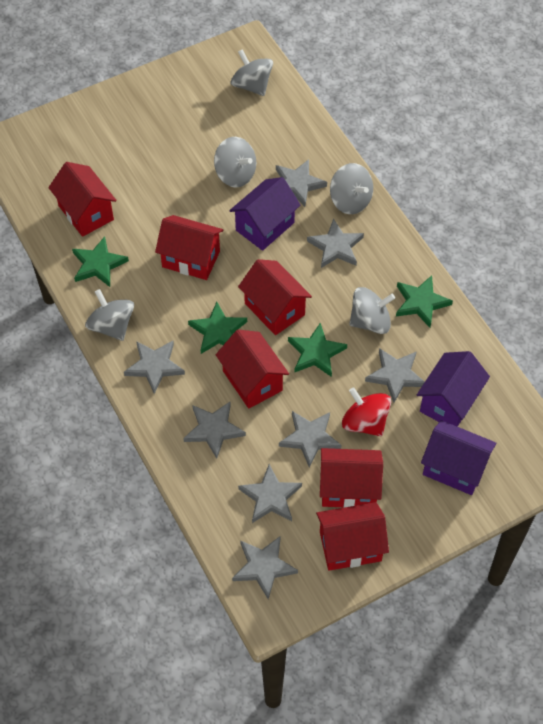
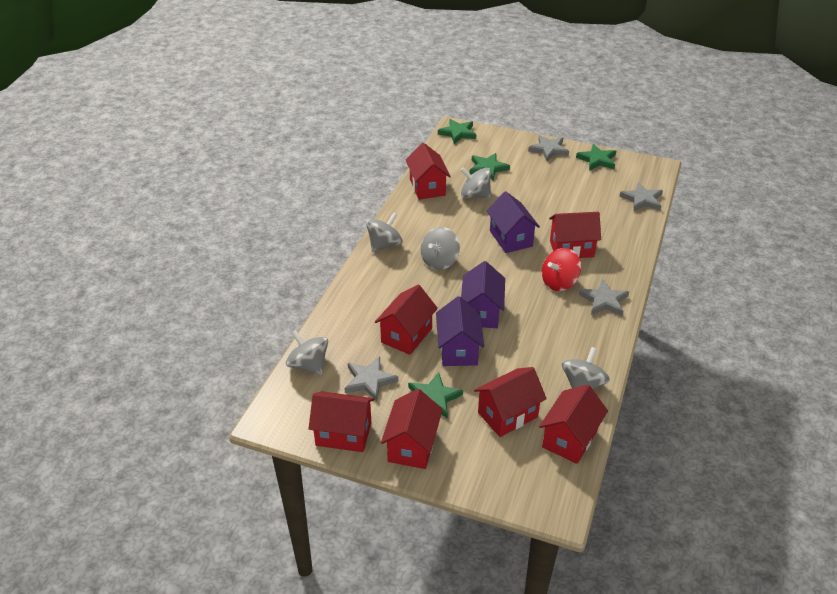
grey star: [124,341,185,394] [183,402,246,459] [232,536,298,599] [238,464,302,523] [276,159,327,207] [279,411,341,468] [307,219,364,268] [365,348,425,403] = 8 -> [345,356,398,402] [528,135,569,161] [579,279,629,316] [619,182,663,211] = 4
red house: [48,162,117,237] [155,215,223,280] [216,330,289,409] [238,259,312,335] [316,502,389,571] [320,448,383,508] = 6 -> [309,391,374,452] [375,285,438,355] [381,389,443,469] [406,143,451,200] [474,367,547,437] [539,384,608,464] [549,212,601,258] = 7

